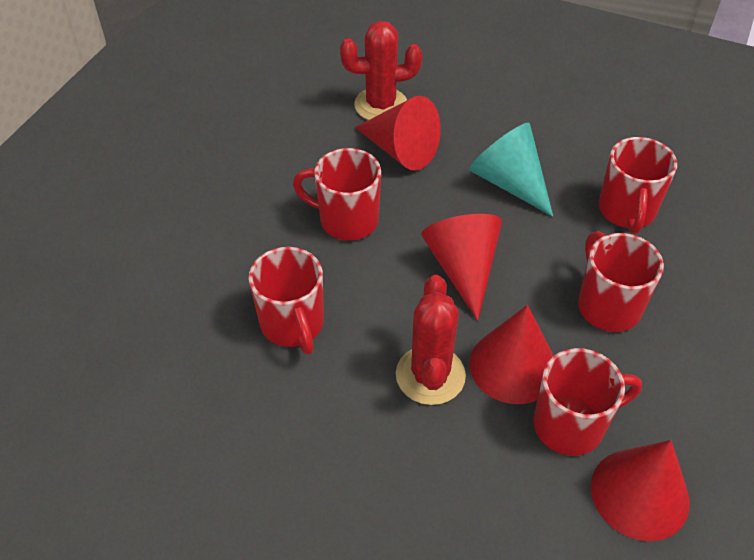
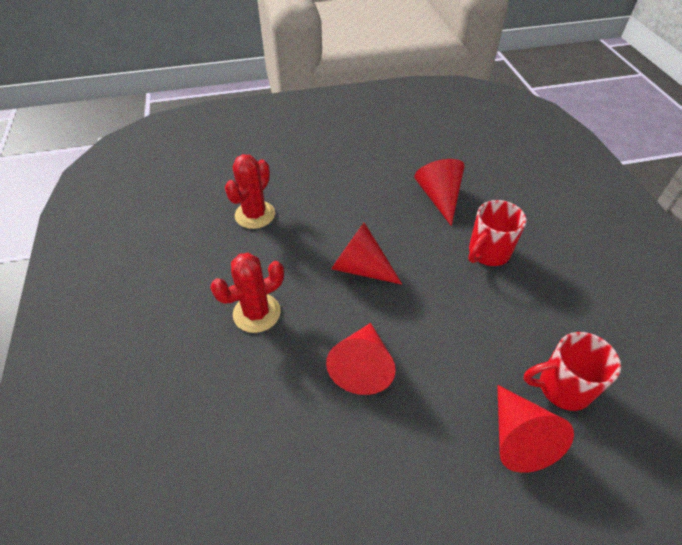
red mug: [249,247,324,355] [293,148,381,241] [533,348,642,456] [578,231,664,332] [599,137,677,234] = 5 -> [468,200,527,266] [523,332,621,411] = 2
turquoise cone: [469,123,553,217] = 1 -> none = 0

